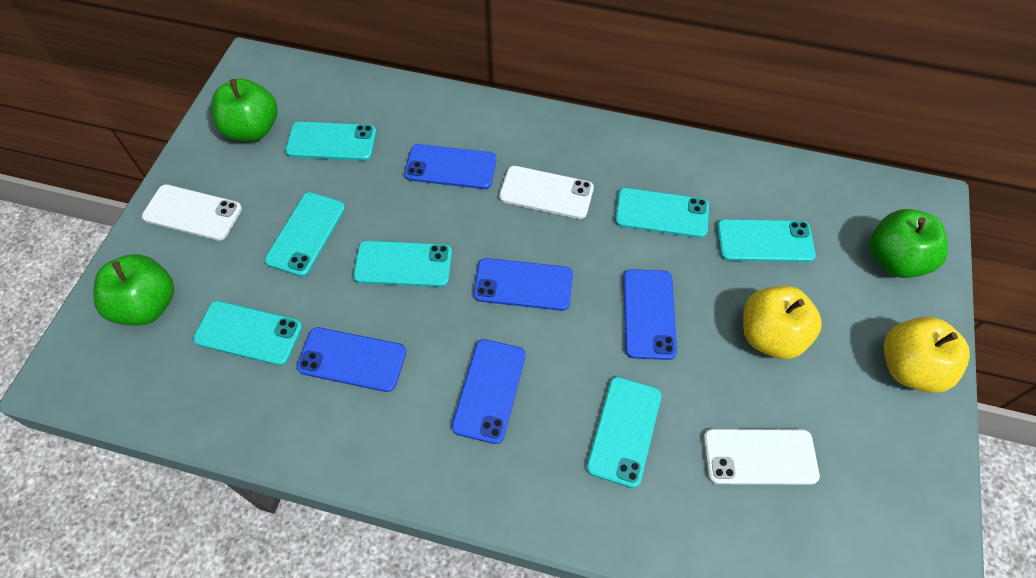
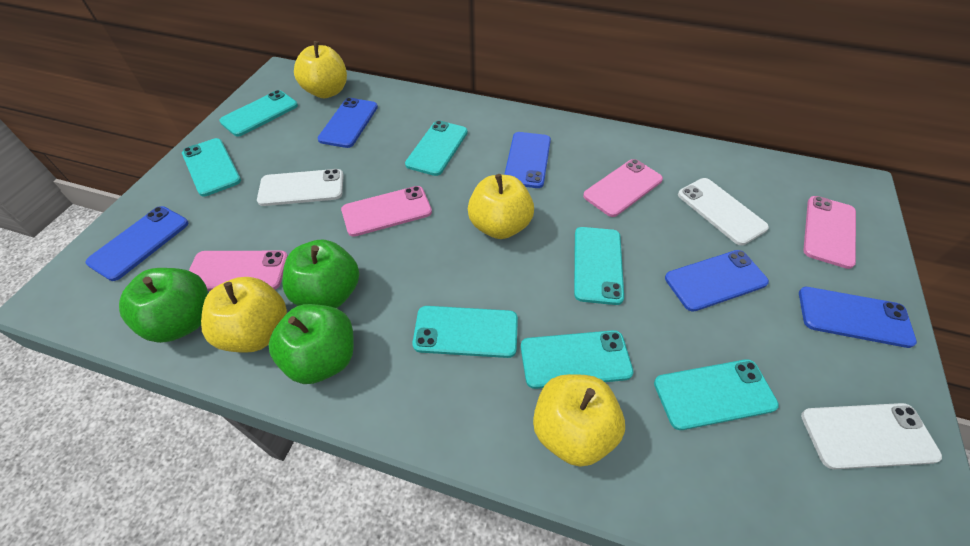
pink phone: none = 0 -> [189,251,288,291] [341,186,432,237] [583,159,663,217] [803,196,856,269] = 4
yellow apple: [743,286,822,359] [884,317,970,393] = 2 -> [201,277,287,353] [294,41,347,98] [468,174,534,239] [533,374,625,467] = 4

